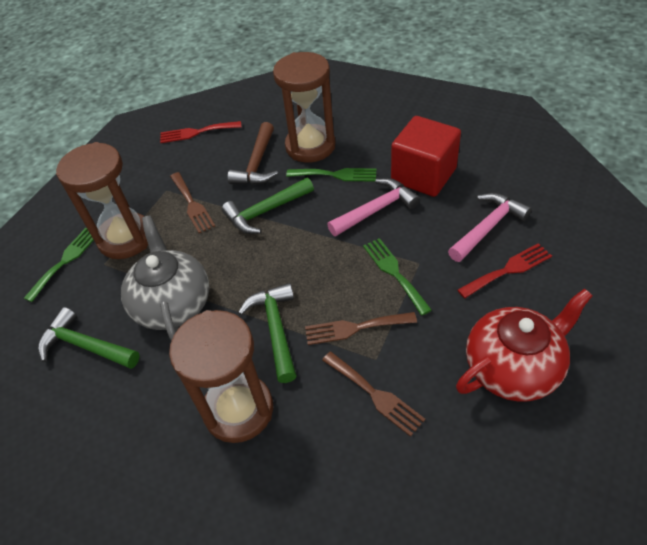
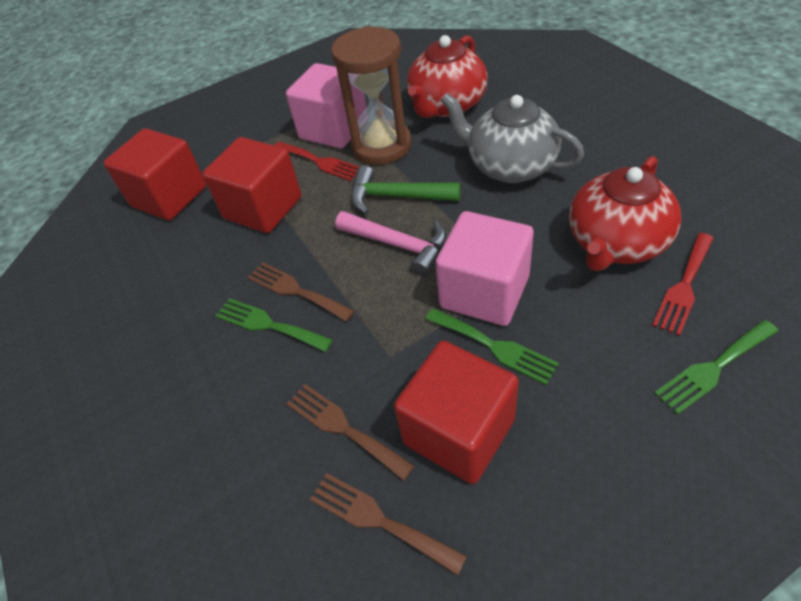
brown hammer: [227,122,278,185] = 1 -> none = 0
brown hourglass: [56,142,148,259] [169,310,273,443] [273,52,335,163] = 3 -> [331,26,412,165] = 1
green hammer: [38,307,140,369] [222,178,314,234] [238,283,296,383] = 3 -> [351,166,461,214] = 1
pink cube: none = 0 -> [286,63,367,149] [435,211,534,326] = 2
pink hammer: [327,178,420,236] [448,193,532,262] = 2 -> [335,211,447,277] = 1
red cube: [391,116,461,197] = 1 -> [104,128,206,220] [202,137,301,233] [394,341,519,484] = 3
red teapot: [456,288,593,402] = 1 -> [407,35,488,118] [569,156,681,271] = 2

